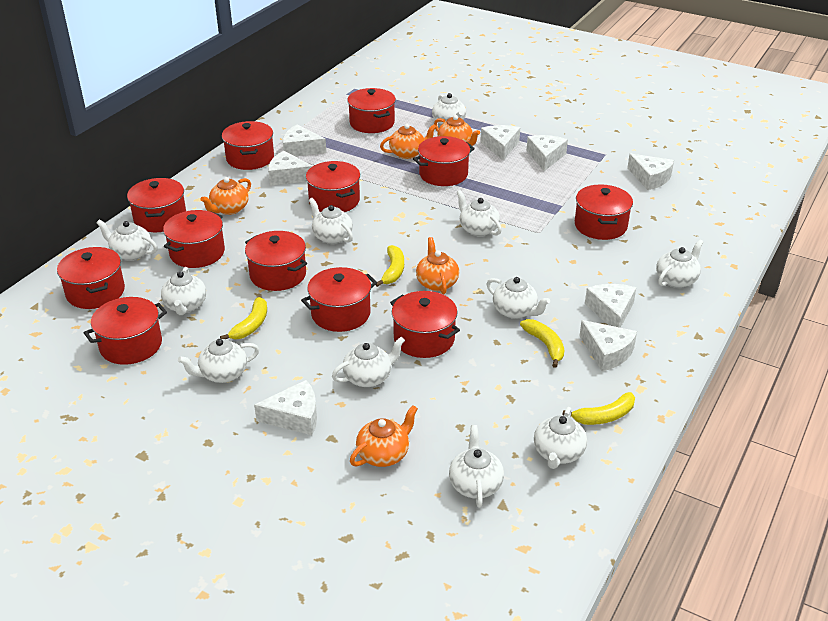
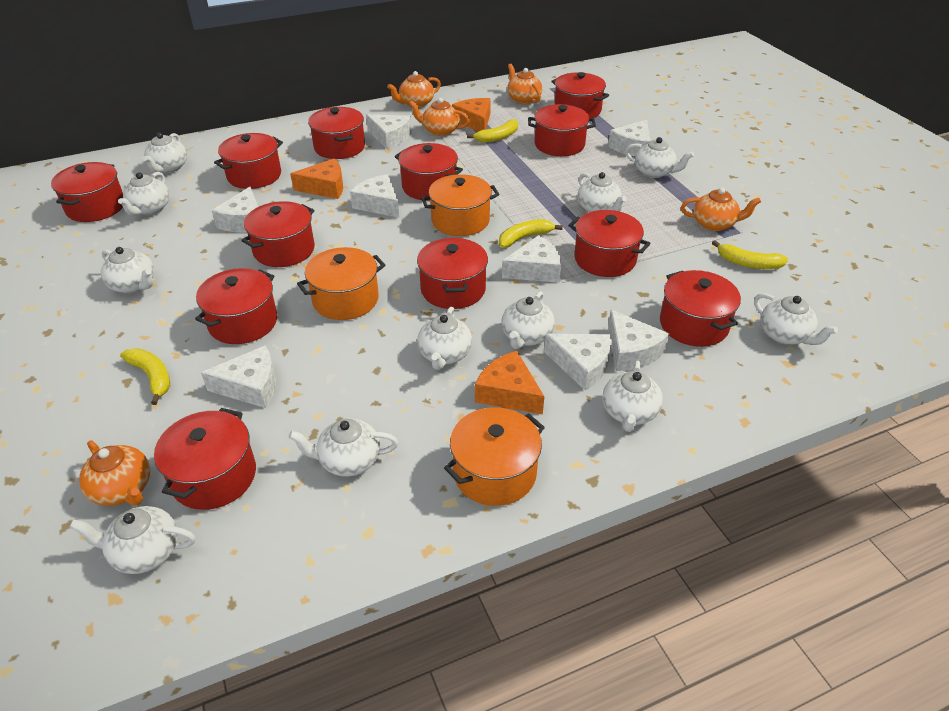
orange cheese: none = 0 -> [290,158,343,199] [452,98,491,131] [475,351,544,415] = 3
orange pot: none = 0 -> [297,247,385,320] [421,174,500,236] [444,407,545,506] = 3

